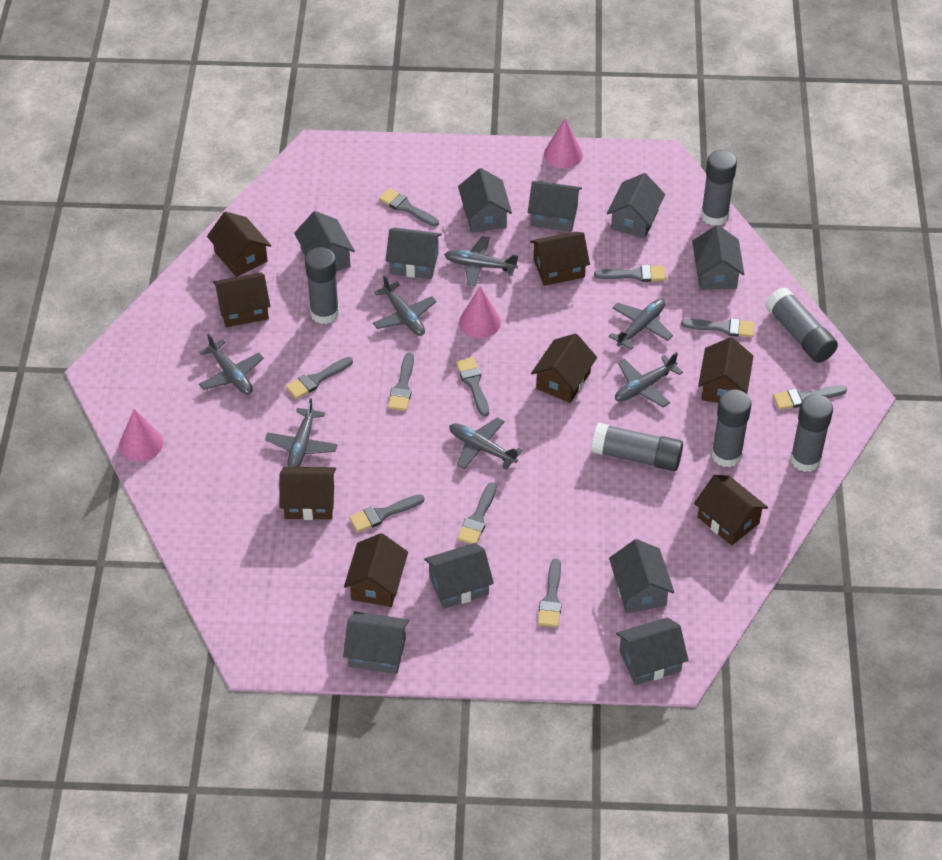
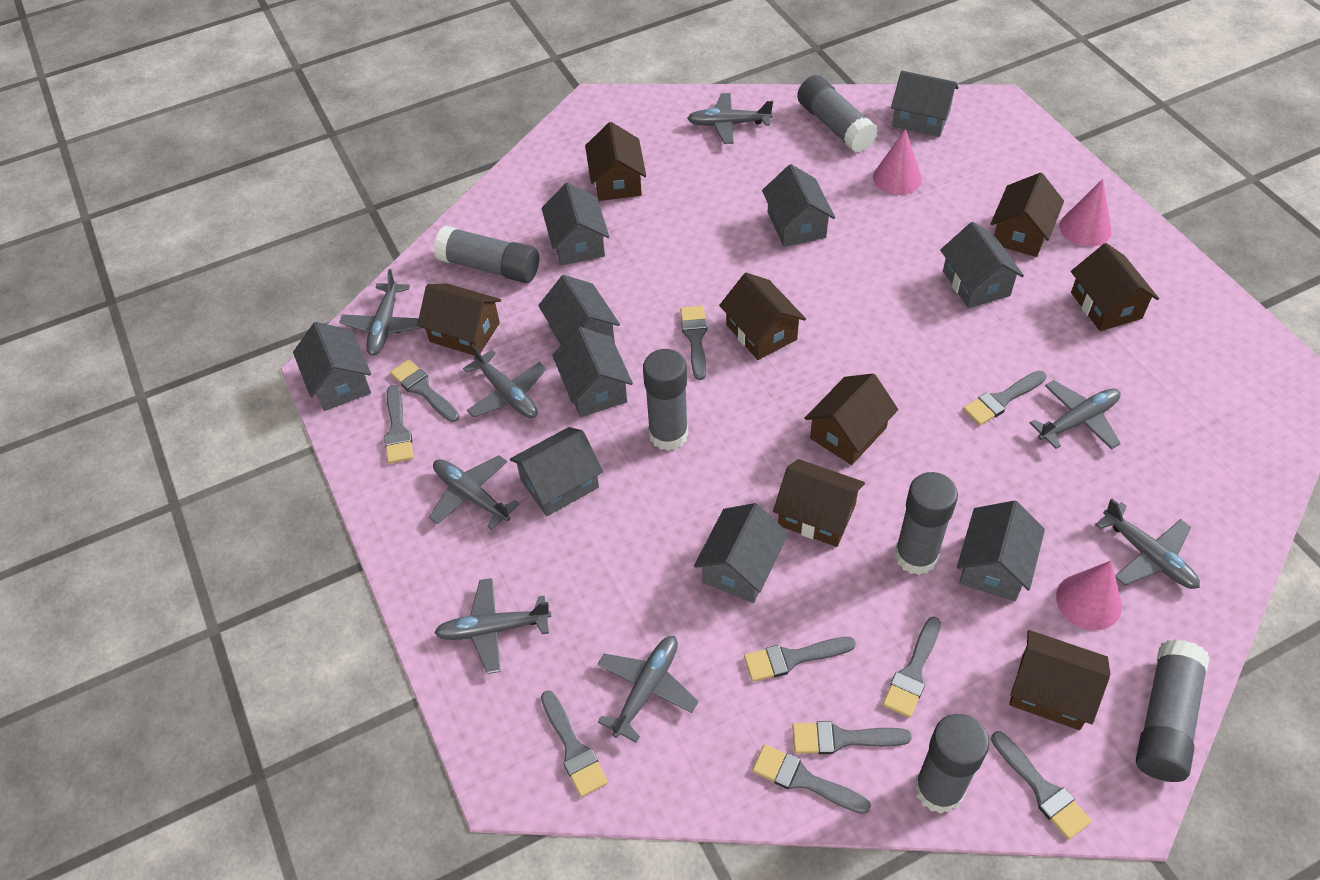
grey plane: [199,334,264,395] [265,398,337,467] [373,275,437,336] [444,236,518,286] [449,417,522,470] [609,299,673,350] [615,352,683,407] = 7 -> [339,269,422,355] [429,455,520,530] [434,578,551,674] [463,344,547,418] [597,636,698,742] [687,93,773,144] [1030,380,1121,450] [1095,498,1200,589] = 8

